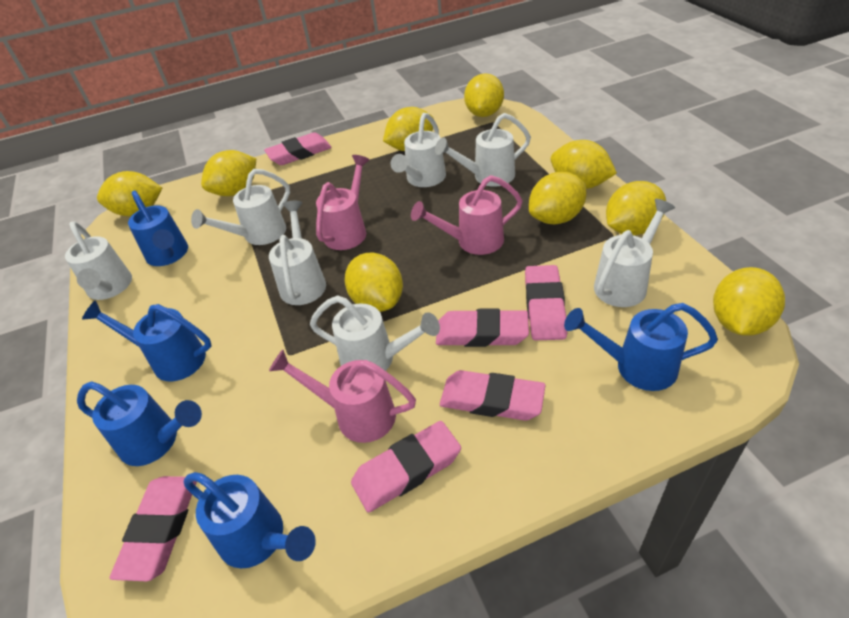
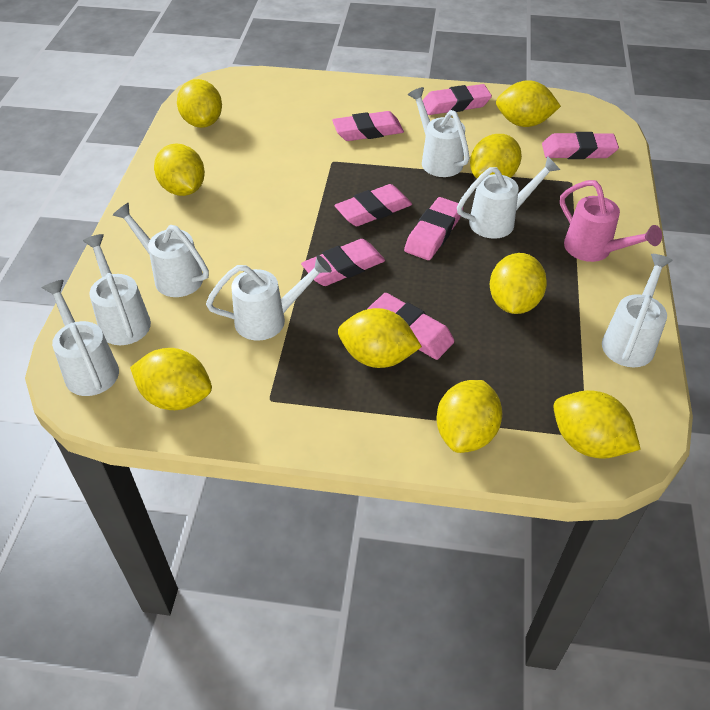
blue watering can: [77,381,202,466] [82,300,212,381] [128,191,188,266] [184,472,316,568] [564,303,718,391] = 5 -> none = 0
pink eraser: [110,476,197,581] [264,132,332,165] [351,421,461,513] [436,308,529,347] [440,370,546,421] [525,265,567,340] = 6 -> [301,239,385,286] [332,111,404,141] [335,184,412,226] [368,293,454,360] [404,197,463,260] [422,84,492,115] [542,132,619,159] = 7
pink watering can: [269,350,416,443] [316,155,370,250] [411,175,523,255] = 3 -> [560,180,662,262] = 1

